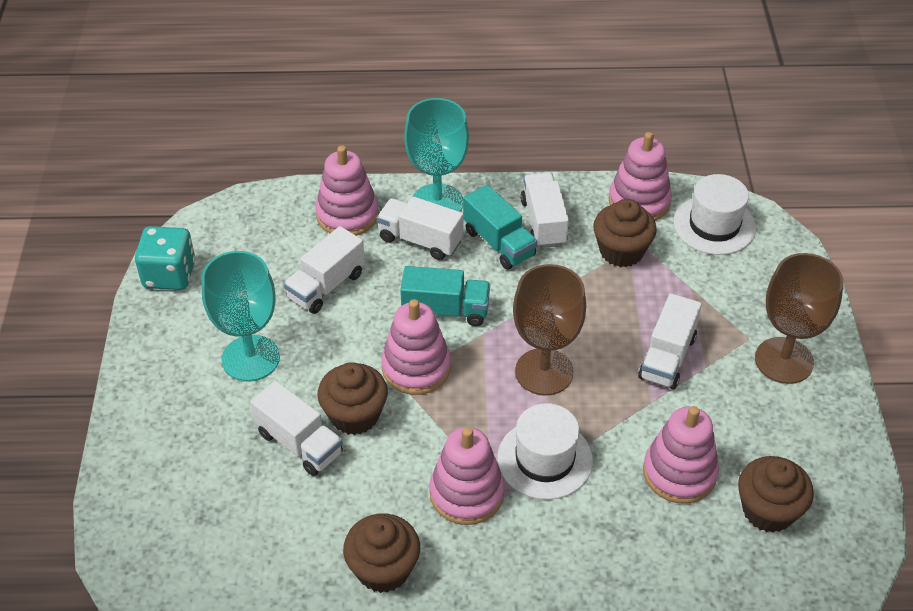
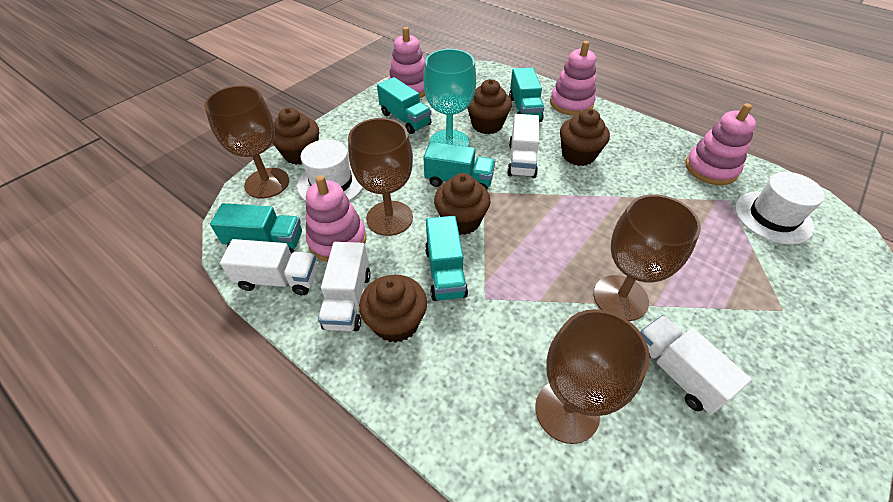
brown cupcake: [317,362,388,435] [343,513,420,593] [593,199,657,267] [738,456,814,533] = 4 -> [272,107,319,165] [359,275,427,343] [434,173,491,235] [467,79,512,134] [560,109,610,166] = 5
brown goblet: [513,264,586,396] [755,253,843,384] = 2 -> [204,85,289,199] [348,118,413,236] [535,309,650,444] [593,194,701,321] = 4
pink stacking toy: [315,145,379,236] [381,299,451,395] [429,427,505,525] [609,132,672,221] [643,406,719,504] = 5 -> [306,175,366,262] [389,27,425,98] [550,41,596,116] [685,103,756,185] = 4
turquoise dice: [135,226,195,290] = 1 -> none = 0
turquoise goblet: [202,251,280,382] [404,98,469,212] = 2 -> [423,49,476,147] = 1
turquoise truck: [400,266,490,326] [463,184,537,270] = 2 -> [210,203,302,254] [377,77,432,134] [423,142,495,189] [425,216,468,301] [509,68,544,122] = 5
white truck: [250,381,343,476] [283,226,365,314] [377,196,464,260] [520,173,569,248] [638,293,702,389] = 5 -> [220,239,317,295] [318,242,371,331] [507,114,539,178] [640,315,752,414] = 4

